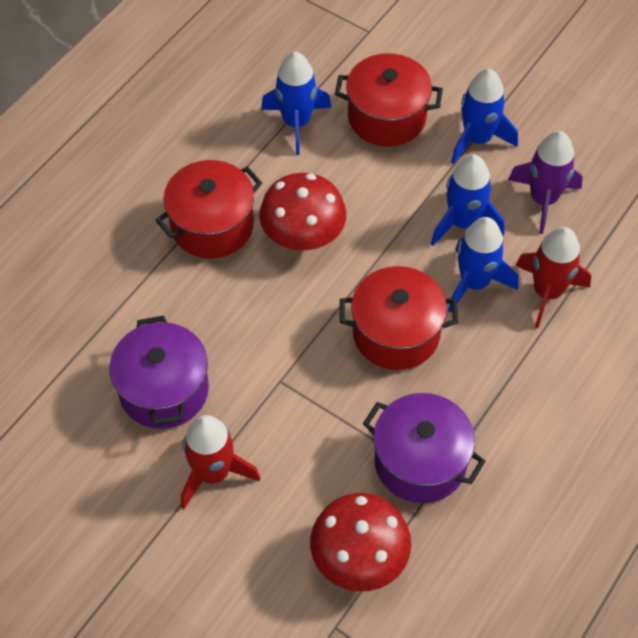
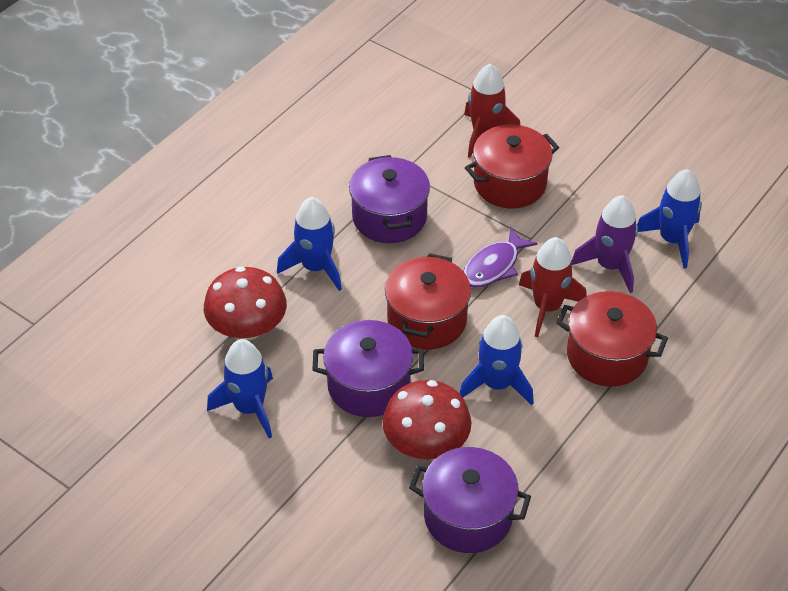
purple fish: none = 0 -> [463,227,538,288] = 1
purple pot: [109,315,209,429] [363,393,486,503] = 2 -> [313,320,424,417] [349,155,430,243] [409,447,531,553] = 3

